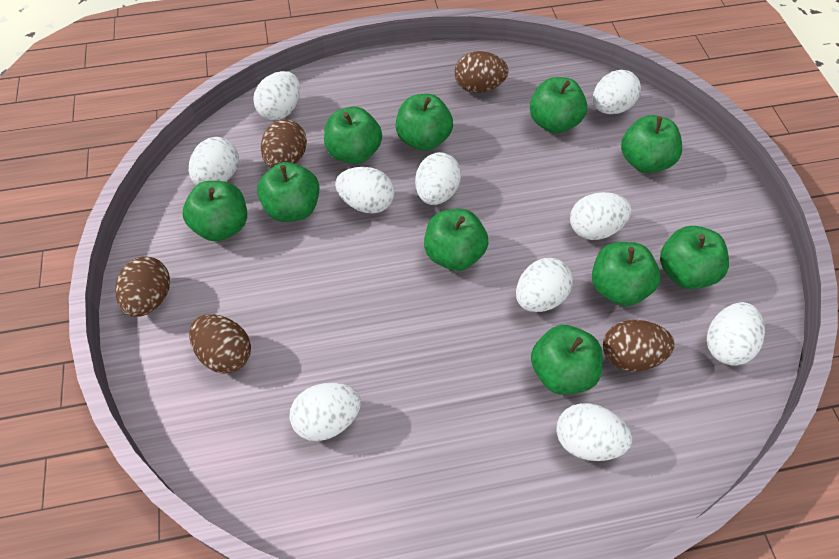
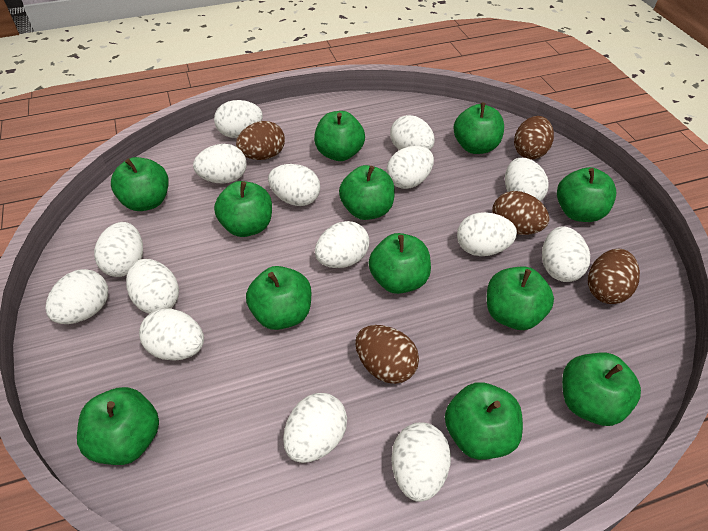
green apple: [183,181,247,241] [257,162,319,222] [324,107,382,164] [396,94,453,151] [424,209,488,271] [530,77,587,134] [531,325,603,395] [592,242,660,306] [621,115,682,173] [660,226,729,289] = 10 -> [77,387,159,465] [111,157,168,211] [214,181,272,237] [246,266,311,330] [314,111,365,161] [339,165,395,220] [368,233,431,294] [445,382,523,460] [454,103,504,154] [487,267,554,330] [557,167,616,222] [562,353,641,426] = 12
white egg: [189,137,239,185] [253,71,300,120] [289,383,361,441] [335,167,395,214] [415,152,461,205] [516,258,573,312] [556,403,632,461] [570,192,632,240] [593,70,641,114] [707,302,765,366] = 10 -> [45,269,108,324] [94,222,143,277] [126,259,179,314] [139,308,204,361] [193,144,247,184] [214,100,263,138] [268,164,320,206] [283,393,347,463] [315,221,369,268] [386,146,434,189] [390,115,435,150] [391,422,451,502] [457,212,517,256] [505,158,549,201] [542,226,590,282] = 15

